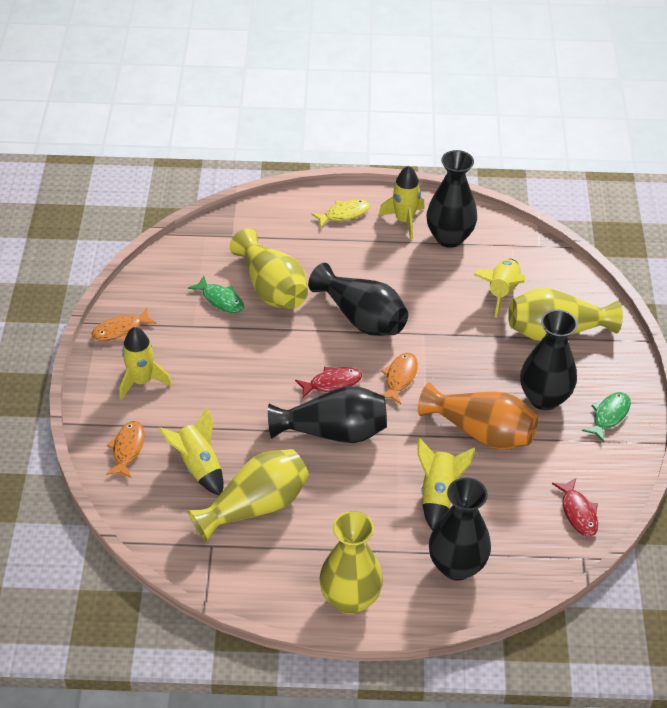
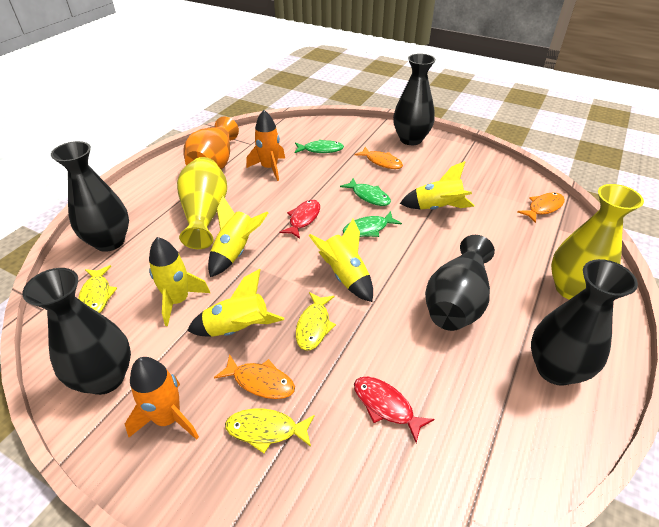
green fish: [188,276,244,313] [582,392,631,442] = 2 -> [295,139,344,153] [340,178,391,206] [343,211,402,237] = 3
orange rocket: none = 0 -> [125,357,199,440] [246,110,285,181] = 2
yellow fish: [311,199,370,228] = 1 -> [78,265,117,313] [225,409,315,453] [296,292,336,351] = 3
yellow vase: [188,449,309,543] [230,228,308,309] [319,511,383,614] [508,288,623,341] = 4 -> [177,157,227,249] [551,184,644,300] = 2

